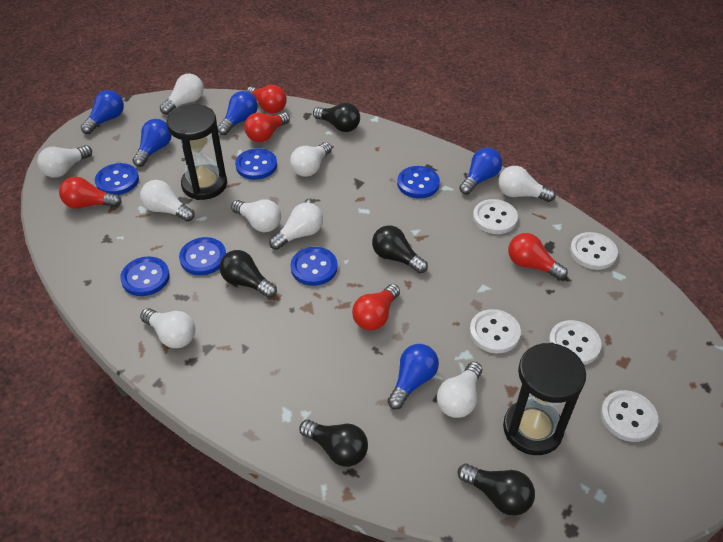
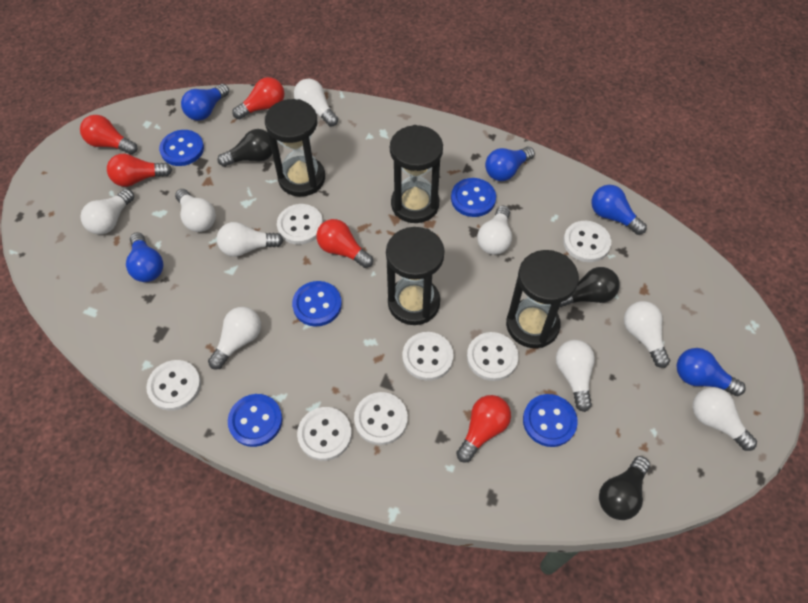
black hourglass: [166,104,227,200] [503,343,586,455] = 2 -> [265,99,325,197] [386,227,445,325] [390,125,443,223] [506,250,579,348] = 4
black light bulb: [220,250,277,298] [299,420,368,467] [313,103,360,132] [372,226,428,273] [458,464,535,516] = 5 -> [217,129,272,167] [560,267,620,307] [599,456,650,520] = 3
blue button: [95,163,139,195] [120,256,170,296] [179,237,226,275] [235,148,277,180] [291,247,338,286] [397,166,440,198] = 6 -> [159,130,204,166] [228,394,282,447] [292,281,342,327] [451,178,496,217] [523,394,578,447] = 5
white button: [469,309,521,353] [473,199,518,234] [549,320,602,365] [570,232,618,270] [601,390,658,442] = 5 -> [146,360,201,411] [277,204,323,245] [297,407,352,461] [354,392,408,445] [402,332,454,381] [467,332,519,381] [563,221,611,262] = 7

